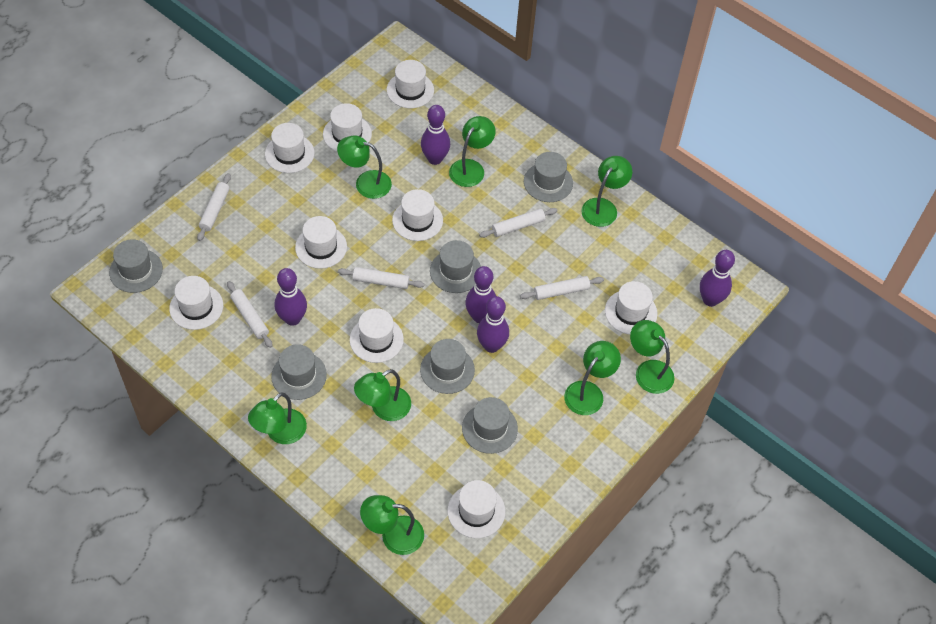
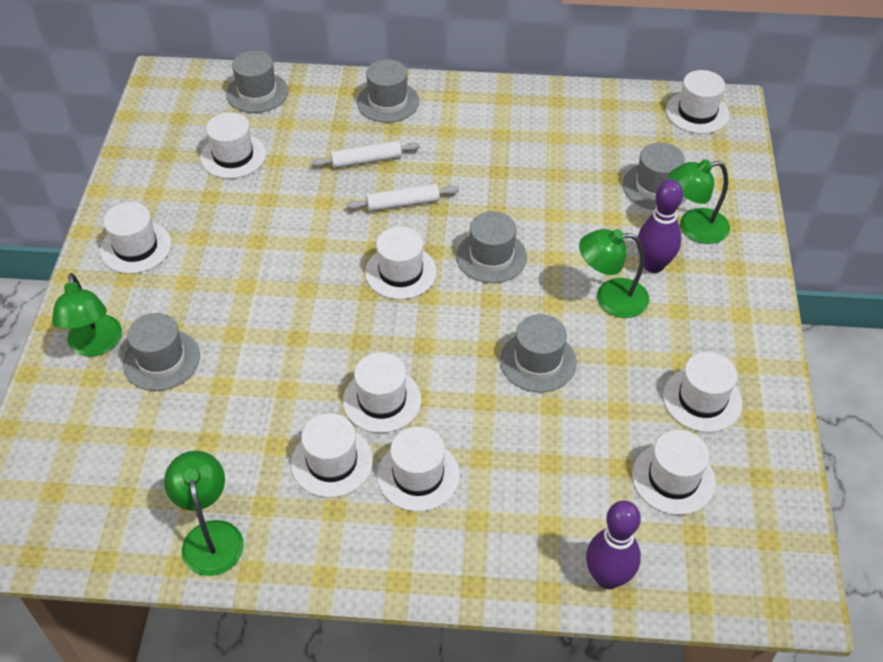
green lamp: [248,393,307,444] [337,136,392,199] [354,369,411,421] [360,495,424,555] [449,116,496,187] [564,341,621,415] [581,156,632,227] [630,320,674,394] = 8 -> [52,273,122,357] [164,451,244,576] [579,229,649,318] [669,159,730,244] = 4
purple bowling pin: [275,268,307,326] [421,105,450,165] [465,266,496,323] [477,296,509,353] [700,250,735,307] = 5 -> [586,500,641,589] [638,180,683,273] = 2
white rolling pin: [197,173,231,241] [227,281,273,348] [338,267,424,289] [479,208,558,238] [520,276,604,300] = 5 -> [312,141,420,169] [346,184,459,212] = 2

